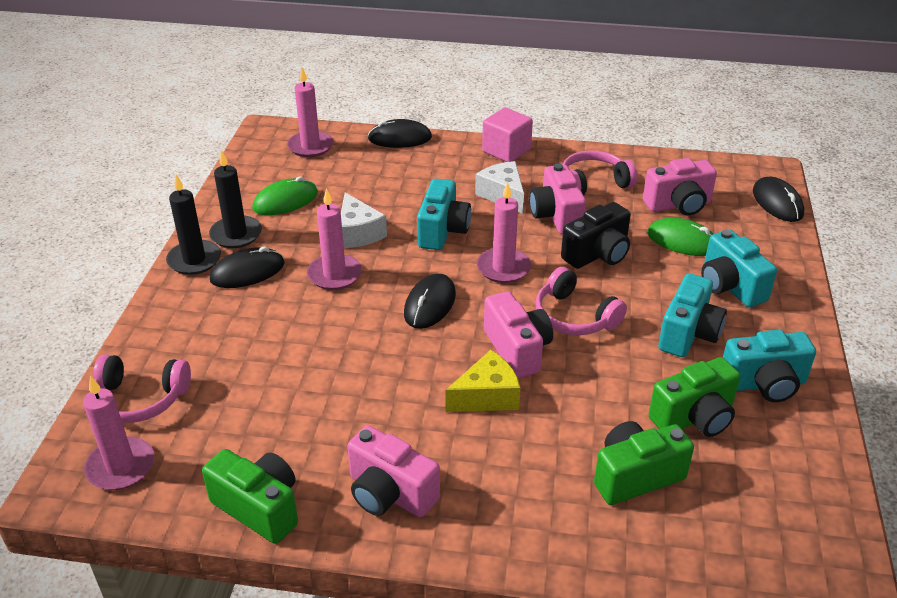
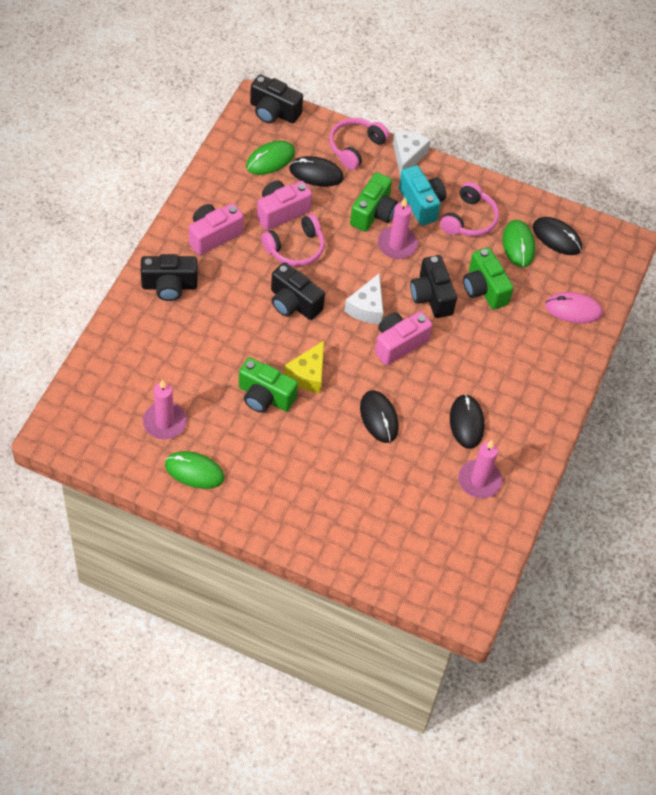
black camera: [561,202,631,269] = 1 -> [141,254,198,301] [250,74,303,123] [271,262,325,320] [410,255,457,318] = 4
black candle: [166,175,221,275] [209,150,262,248] = 2 -> none = 0
green mouse: [252,176,318,215] [647,218,714,256] = 2 -> [165,451,225,489] [246,141,295,175] [502,220,535,267] = 3
pink camera: [347,426,440,517] [484,291,553,378] [530,164,586,235] [643,158,717,216] = 4 -> [189,203,244,255] [257,180,312,230] [375,311,432,365] = 3
pink candle: [83,376,154,490] [287,67,333,157] [307,188,362,290] [477,182,531,283] = 4 -> [143,379,187,439] [378,198,418,259] [458,440,502,498] = 3
pink cube: [482,108,533,162] = 1 -> none = 0
pink mouse: none = 0 -> [545,292,603,323] = 1
turquoise camera: [417,179,471,250] [658,273,727,357] [701,230,777,307] [723,330,816,402] = 4 -> [399,165,446,226] = 1

